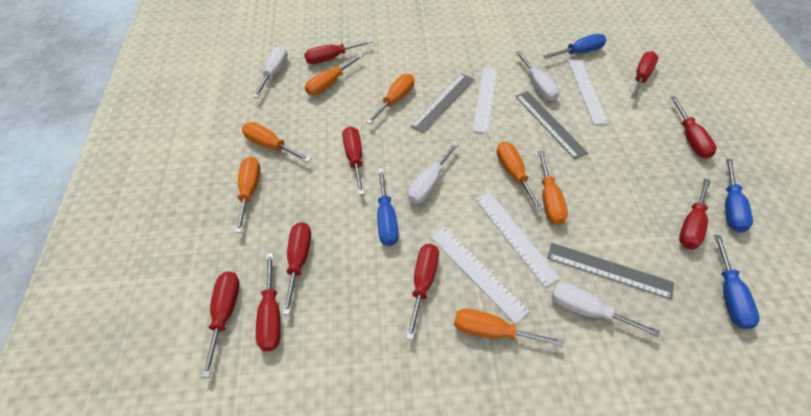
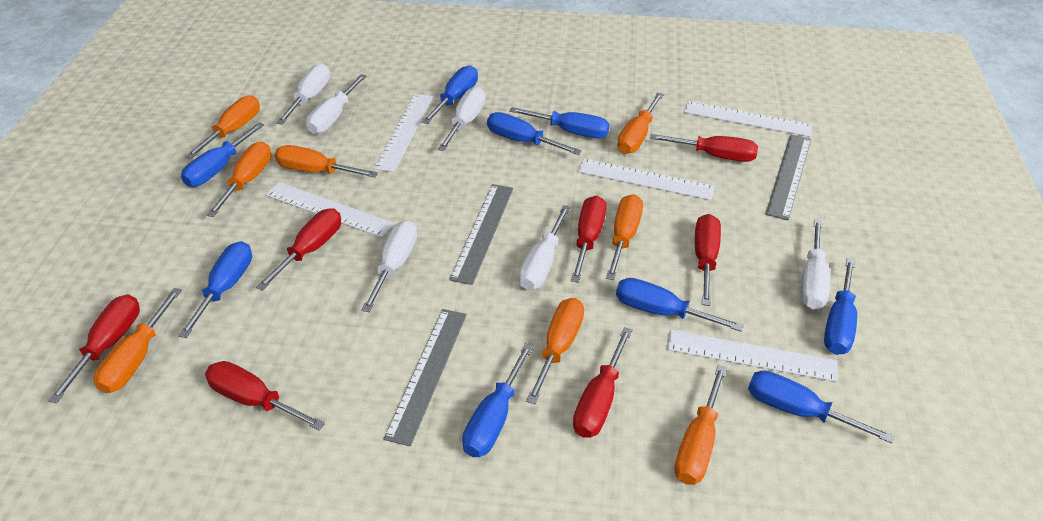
blue screwdriver: [377,168,398,246] [543,34,606,59] [714,235,760,329] [725,159,753,232] = 4 -> [178,241,252,338] [181,122,264,187] [422,65,478,124] [462,343,533,457] [487,112,582,155] [509,107,610,139] [616,278,744,332] [748,370,894,443] [824,258,857,355] = 9
orange screwdriver: [235,156,260,233] [242,122,311,163] [305,54,363,96] [366,74,414,124] [454,309,564,347] [497,142,543,212] [538,151,568,225] = 7 -> [93,288,182,393] [185,95,260,159] [207,142,271,217] [275,145,378,178] [526,298,584,404] [606,194,643,280] [617,92,664,154] [675,365,727,485] = 8
red screwdriver: [202,271,240,378] [256,253,281,351] [282,222,311,315] [304,39,373,64] [342,126,364,195] [406,244,439,340] [630,51,658,99] [670,97,717,159] [679,179,711,250] = 9 -> [48,294,140,403] [205,361,325,430] [256,208,341,291] [571,196,607,283] [573,327,632,438] [650,134,758,162] [695,214,721,306] = 7
white ruler: [431,227,530,324] [472,67,498,134] [475,192,560,287] [568,60,609,125] = 4 -> [265,182,394,238] [374,94,433,172] [578,159,715,200] [667,330,838,382] [684,101,813,137] = 5
white screwdriver: [253,46,288,98] [408,142,459,204] [515,51,560,101] [551,283,660,337] = 4 -> [276,63,330,125] [306,74,367,134] [361,220,417,312] [438,87,486,151] [519,205,570,290] [800,219,830,310] = 6

